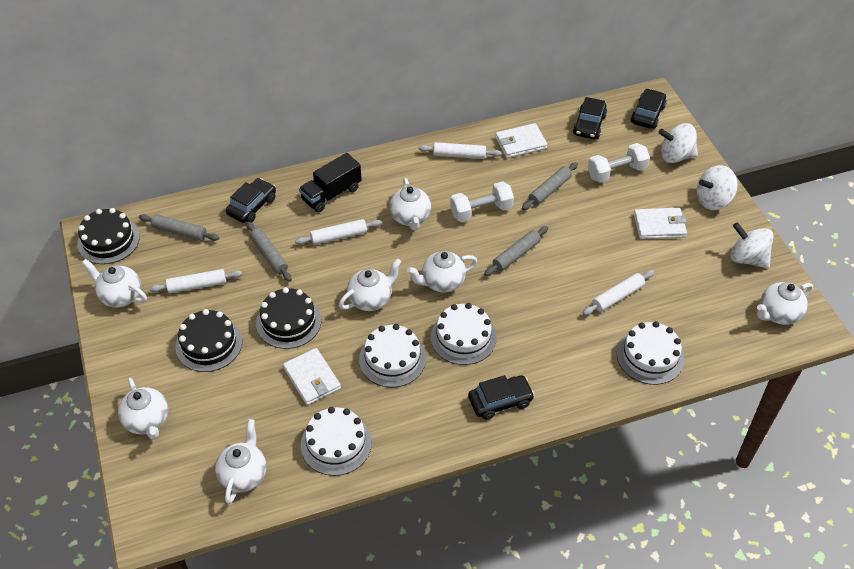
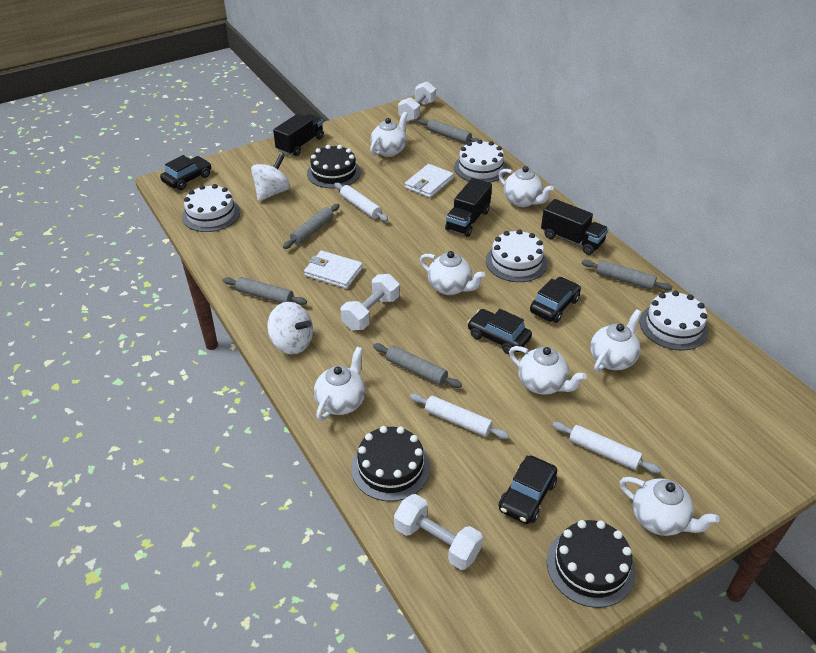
black truck: [299,153,362,213] = 1 -> [273,114,324,156] [445,178,492,237] [541,199,608,255] = 3
grey rolling pin: [139,214,219,241] [247,222,292,282] [484,226,548,276] [522,162,578,210] = 4 -> [223,277,307,305] [283,204,340,249] [373,343,462,388] [418,119,480,144] [582,260,672,291] = 5
white dumbbell: [450,181,514,222] [588,143,650,183] = 2 -> [341,274,399,330] [394,494,483,570] [398,81,436,122] = 3
white rolling pin: [149,269,242,293] [295,219,382,245] [418,142,501,159] [582,270,654,315] = 4 -> [334,183,388,222] [410,393,509,439] [552,422,661,473] = 3
white spinning top: [658,123,698,163] [697,165,738,210] [730,222,773,269] = 3 -> [251,154,290,201] [267,302,313,354] = 2
white wallet: [283,348,341,405] [495,123,547,158] [634,208,687,239] = 3 -> [304,251,363,289] [405,164,454,198] = 2

